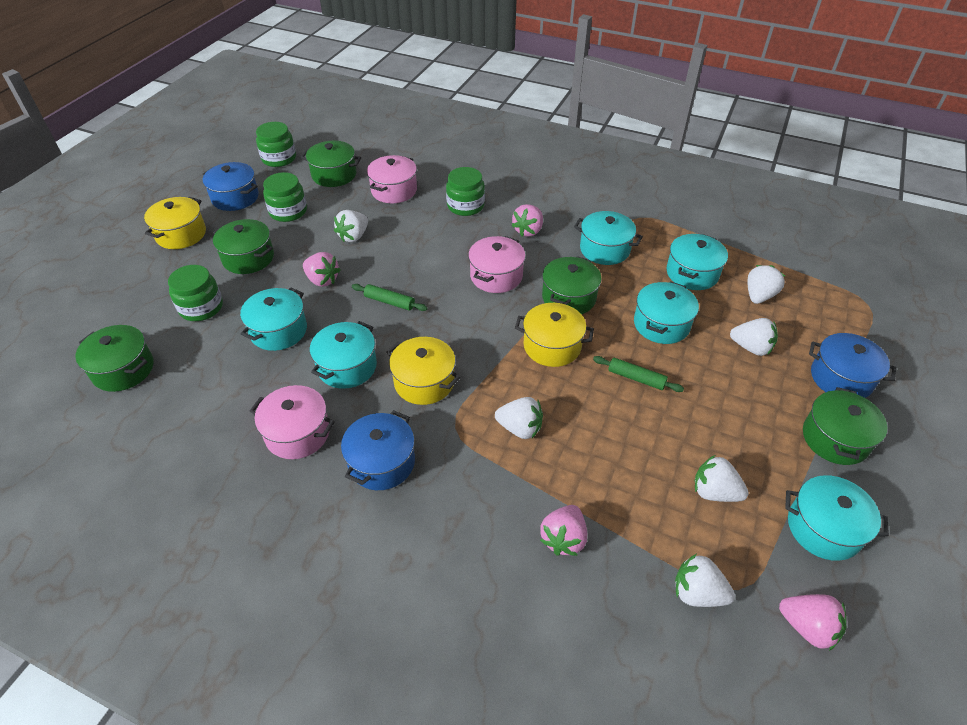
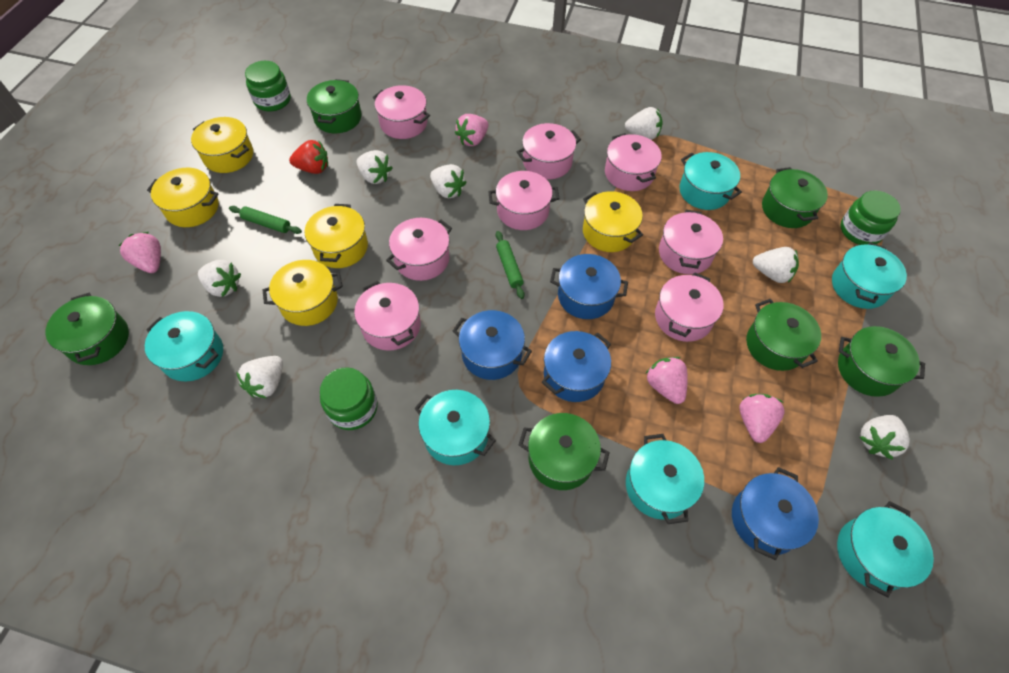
blue pot: [203,162,259,211] [341,410,415,490] [809,333,896,398] = 3 -> [453,310,532,380] [542,331,611,402] [550,254,628,319] [732,467,819,560] = 4
green jar: [168,265,223,321] [256,122,296,167] [263,172,307,222] [446,167,485,216] = 4 -> [245,61,291,111] [320,367,378,430] [840,190,901,245] = 3
green pot: [76,325,154,392] [213,219,274,274] [301,141,361,187] [542,256,602,314] [803,387,887,465] = 5 -> [45,293,129,365] [307,79,362,133] [519,413,610,490] [746,299,821,371] [762,167,828,228] [838,326,925,397] = 6
pink pot: [250,385,335,459] [367,155,417,203] [468,236,525,293] = 3 -> [354,281,420,351] [373,85,430,139] [386,218,452,281] [488,171,560,230] [517,123,581,179] [605,133,662,191] [655,272,723,342] [659,210,723,275] = 8
red strawberry: none = 0 -> [289,140,328,174] = 1
white strawberry: [334,210,368,242] [495,397,543,439] [675,554,735,607] [695,455,749,502] [730,318,778,356] [748,265,785,304] = 6 -> [198,260,241,297] [236,356,283,398] [357,150,393,184] [430,164,467,198] [625,107,663,140] [753,247,799,283] [860,415,910,459] = 7
yellow pot: [144,197,206,249] [386,337,460,405] [515,303,594,367] = 3 -> [147,168,219,227] [191,117,253,173] [263,260,343,326] [305,204,368,268] [583,191,643,252] = 5

